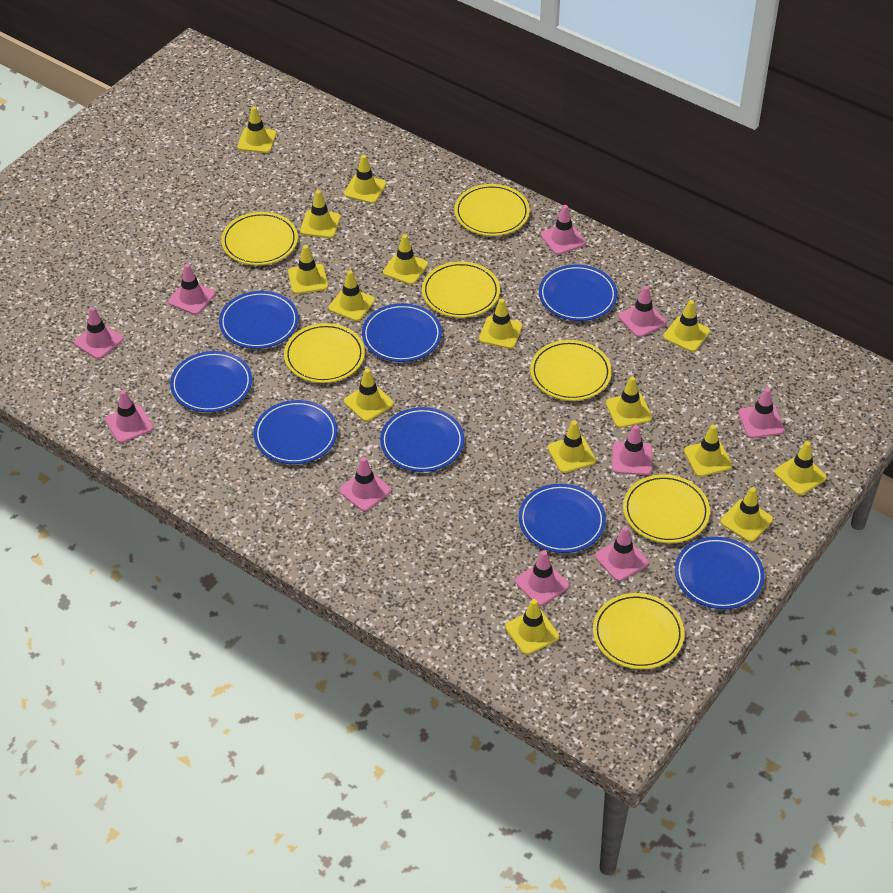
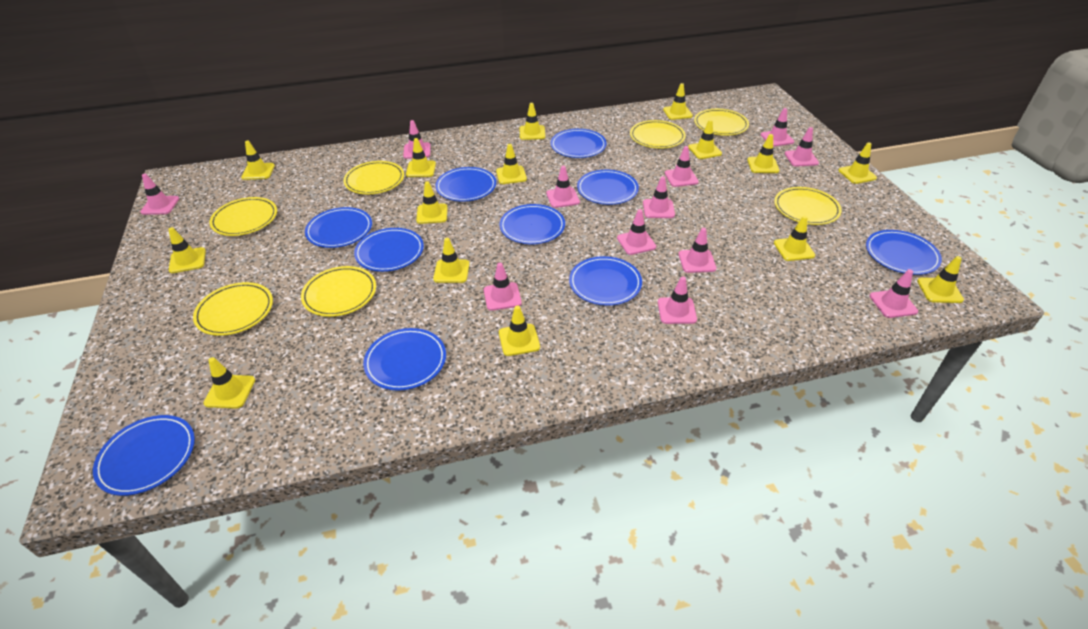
blue plate: [170,351,252,412] [219,291,299,349] [254,400,338,464] [362,303,442,362] [380,407,464,472] [519,484,606,553] [539,265,617,321] [675,537,764,609] = 8 -> [93,415,195,496] [305,207,372,248] [354,228,424,272] [363,328,446,391] [435,167,496,202] [500,204,565,244] [550,129,607,158] [569,256,642,306] [577,170,639,205] [866,230,942,275] = 10
pink traffic cone: [74,307,123,359] [105,390,153,443] [168,264,215,315] [339,457,391,511] [515,550,569,606] [541,205,586,255] [595,526,649,581] [612,425,652,475] [618,286,666,337] [738,388,785,438] = 10 -> [140,174,179,215] [403,120,431,159] [484,263,522,311] [546,166,580,208] [617,209,656,255] [643,176,675,218] [658,276,697,324] [665,146,699,187] [679,228,717,273] [761,108,794,147] [785,127,819,167] [870,269,918,318] = 12

